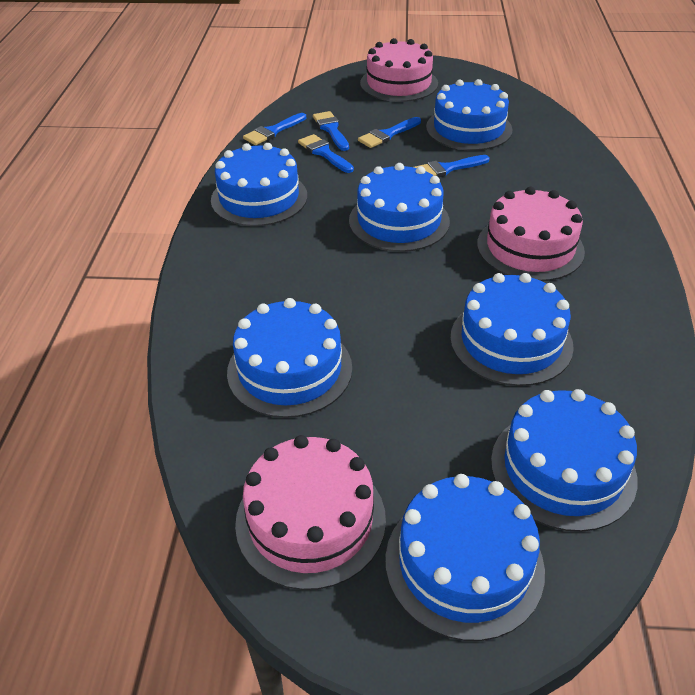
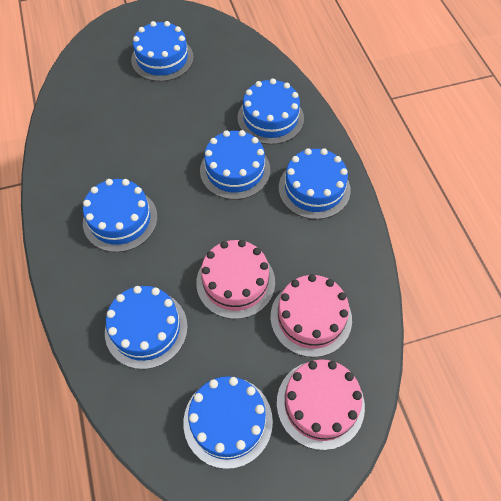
blue brush: [243,113,306,145] [298,134,354,173] [313,111,349,151] [358,117,421,148] [414,155,490,177] = 5 -> none = 0

